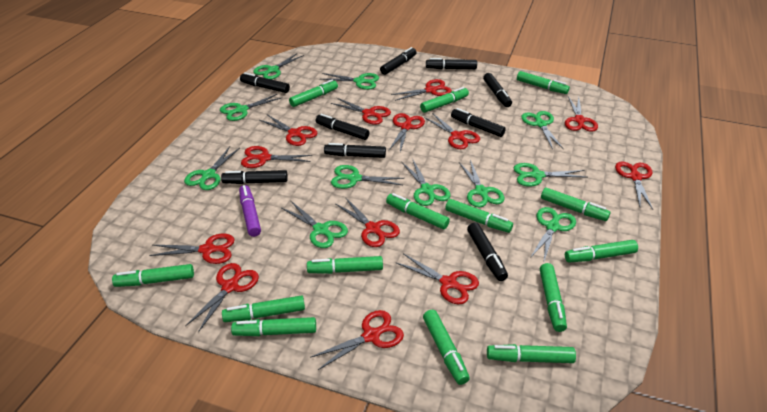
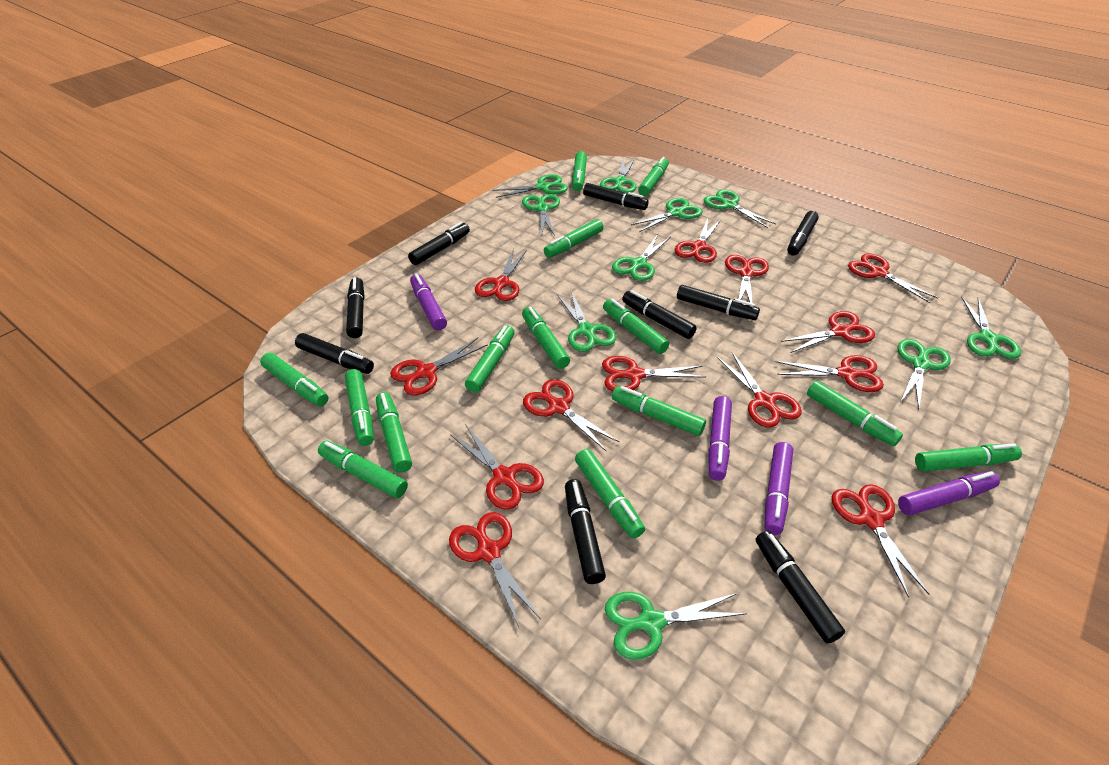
green scissors: [184,146,240,190] [220,94,281,121] [253,53,304,80] [281,201,348,248] [321,73,379,90] [331,165,405,189] [402,158,451,206] [459,160,504,208] [514,163,588,187] [521,111,564,149] [530,207,576,261] = 11 -> [492,174,568,198] [522,194,560,236] [557,291,616,352] [600,158,636,194] [605,592,747,660] [612,234,671,281] [631,198,703,232] [703,190,776,228] [898,339,951,410] [961,296,1021,359] = 10
purple marker: [239,185,261,237] = 1 -> [410,274,447,330] [708,396,732,481] [765,442,793,535] [898,471,1000,515] = 4

